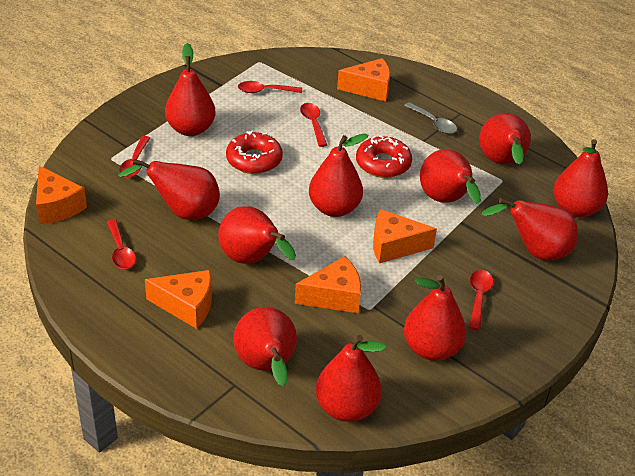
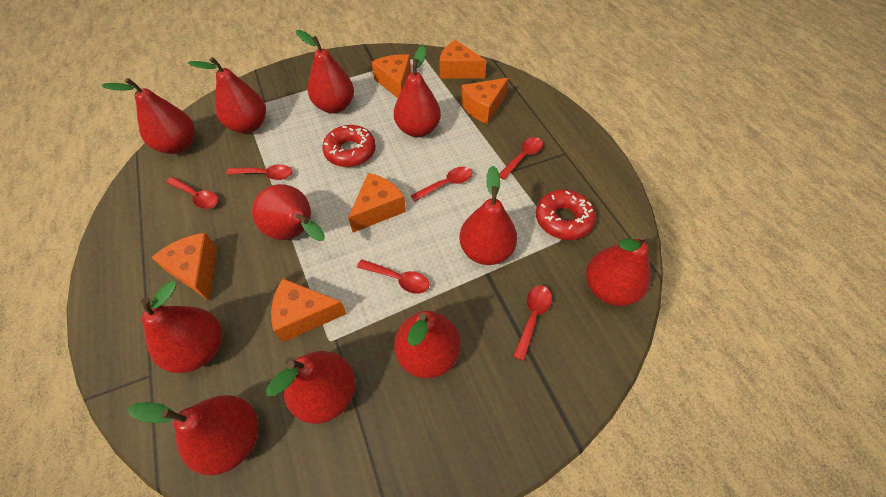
grey spoon: [404,102,457,134] = 1 -> none = 0
orange cheese: [36,166,87,224] [145,270,212,329] [295,256,361,313] [337,58,390,102] [373,209,437,263] = 5 -> [151,233,217,300] [271,279,347,342] [348,173,406,232] [372,54,411,98] [440,40,486,78] [461,78,509,124] = 6
red spoon: [107,219,136,269] [119,136,150,178] [238,81,302,93] [300,103,327,147] [469,270,493,330] = 5 -> [166,177,218,209] [226,164,292,180] [357,259,430,294] [411,167,472,202] [499,137,543,180] [513,285,552,361] = 6

